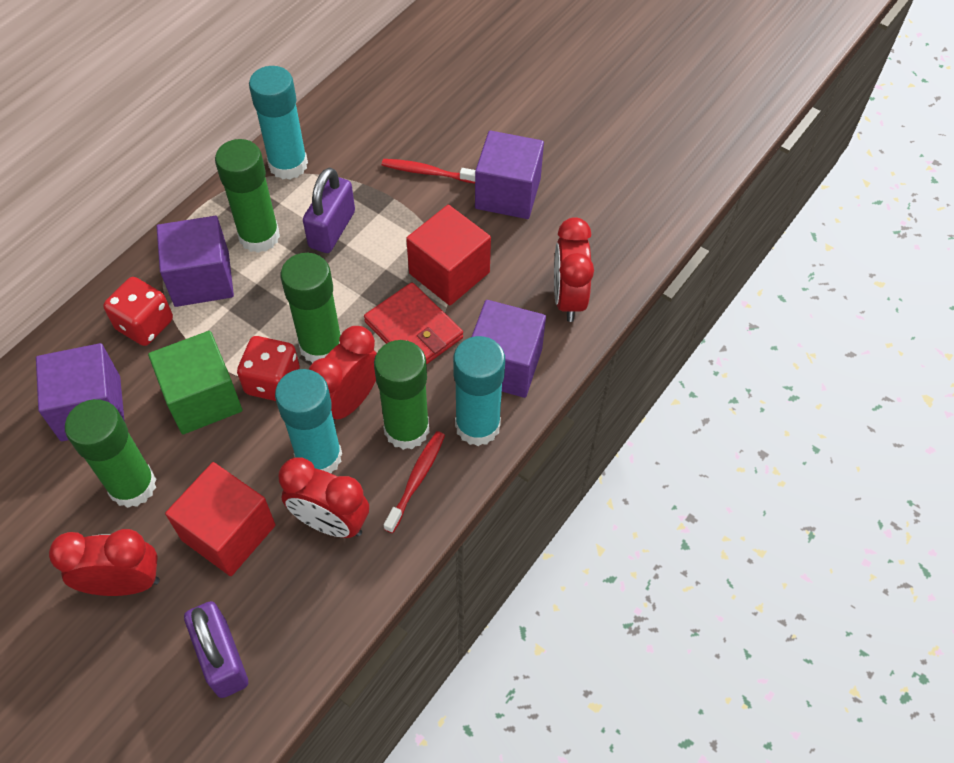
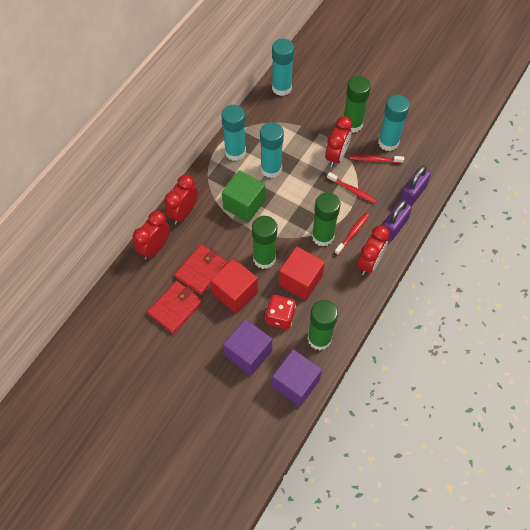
purple cube: [36,343,125,441] [157,216,234,307] [472,300,546,398] [475,130,544,219] = 4 -> [223,319,272,376] [272,349,322,407] = 2
red dice: [103,277,173,346] [237,336,300,401] = 2 -> [266,295,296,329] = 1
red toothbrush: [382,159,475,183] [384,431,445,533] = 2 -> [327,172,376,203] [335,213,369,255] [349,155,404,163] = 3
red wallet: [364,282,463,365] = 1 -> [147,281,202,334] [174,244,227,295] = 2
turquoise glue stick: [249,66,308,180] [275,369,342,473] [453,336,505,446] = 3 -> [221,105,246,161] [260,122,284,178] [272,39,294,96] [378,95,410,151] = 4

